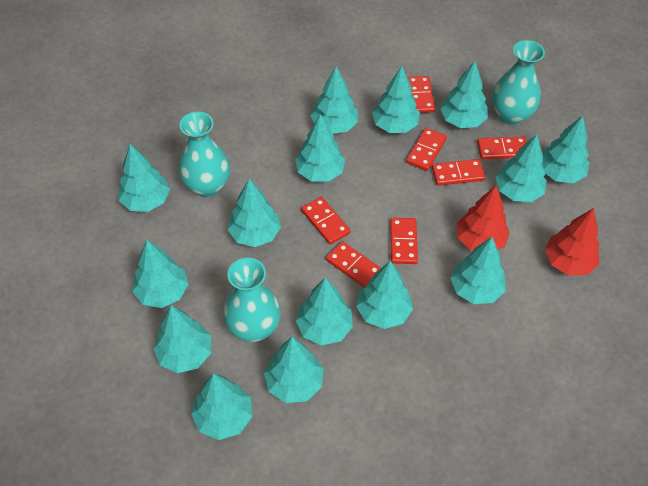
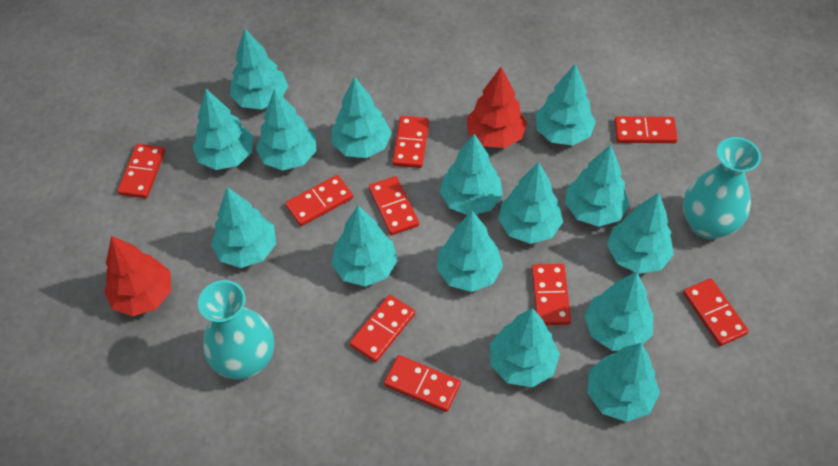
red domino: [301,197,350,245] [326,241,381,287] [390,218,418,264] [406,128,447,171] [407,76,435,113] [432,159,485,186] [477,136,527,159] = 7 -> [117,144,165,198] [285,175,353,226] [350,295,415,362] [369,176,419,235] [384,355,461,412] [392,116,429,168] [532,264,571,325] [614,116,678,143] [683,278,749,346] = 9
turquoise vase: [179,112,230,197] [223,258,281,342] [492,40,545,125] = 3 -> [198,280,274,379] [683,137,761,239] = 2

